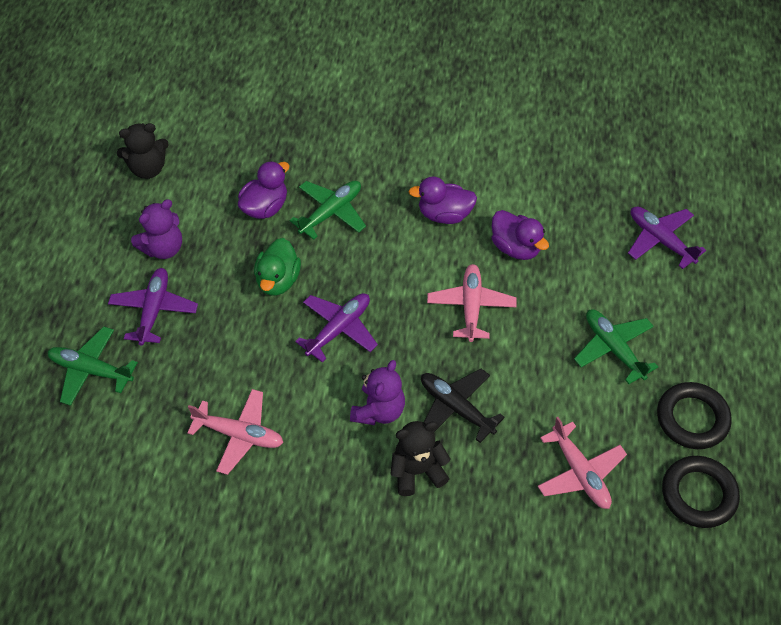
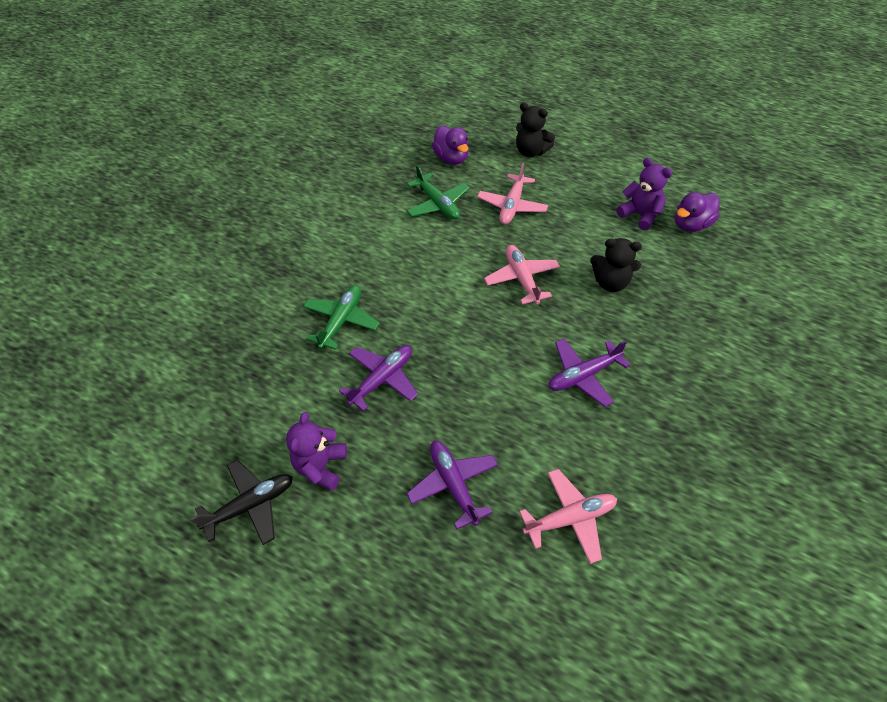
black ring: [657,382,732,449] [662,456,740,528] = 2 -> none = 0
green duck: [254,238,301,296] = 1 -> none = 0
green plane: [48,327,138,406] [290,181,366,240] [574,309,658,384] = 3 -> [303,285,380,350] [407,165,470,219] = 2
purple duck: [238,161,289,219] [408,176,477,224] [491,210,549,260] = 3 -> [432,126,469,165] [675,192,720,232] = 2

